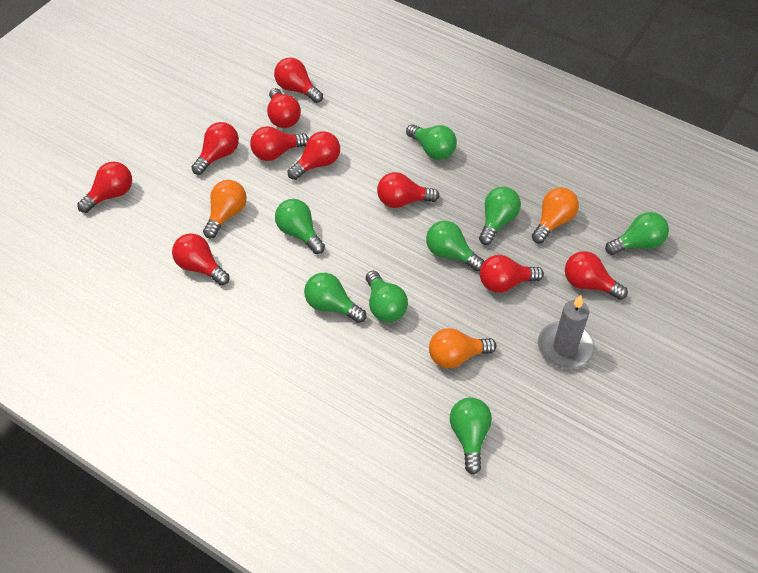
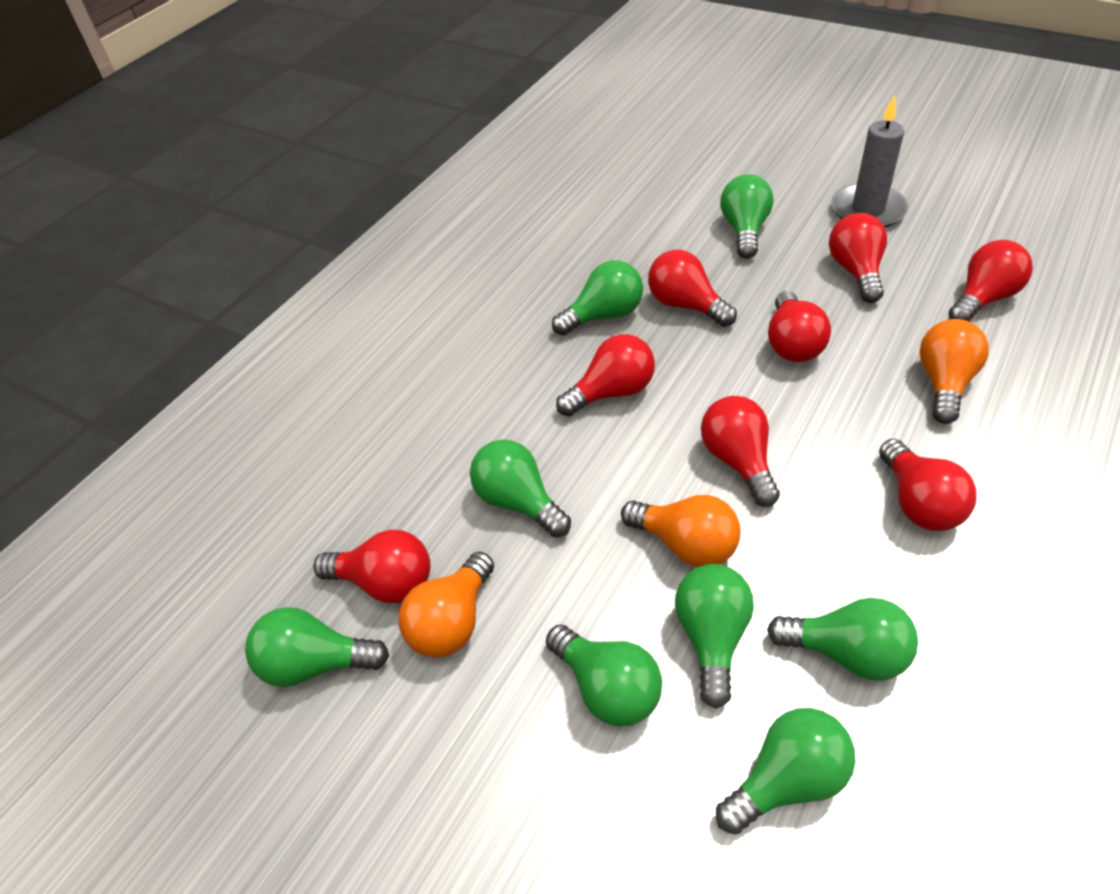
red light bulb: [77,162,132,213] [172,233,230,285] [191,122,239,175] [250,126,309,161] [267,88,301,128] [274,58,323,103] [288,131,340,180] [377,172,439,208] [480,255,544,293] [565,251,628,300] = 10 -> [313,530,430,603] [556,334,655,416] [648,250,737,327] [701,396,780,507] [768,291,831,362] [829,213,887,303] [879,439,977,531] [949,240,1033,321] = 8

